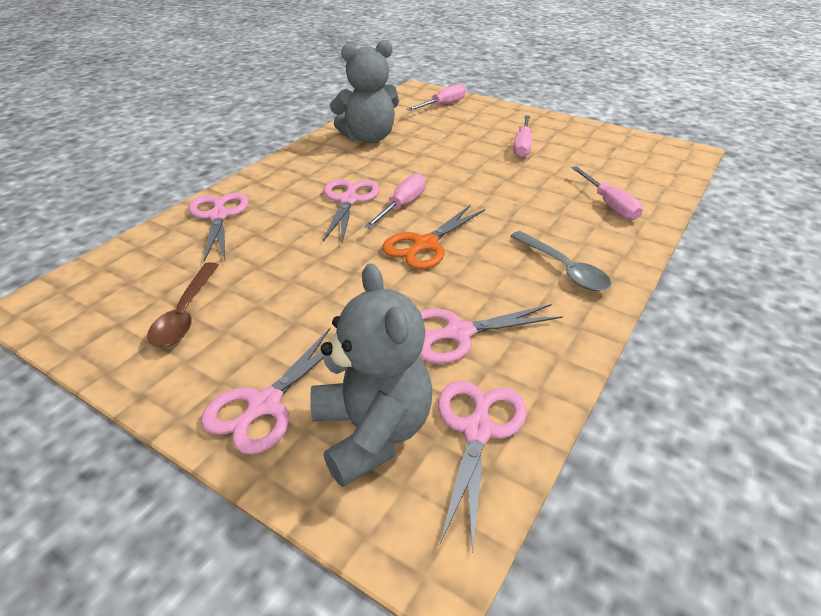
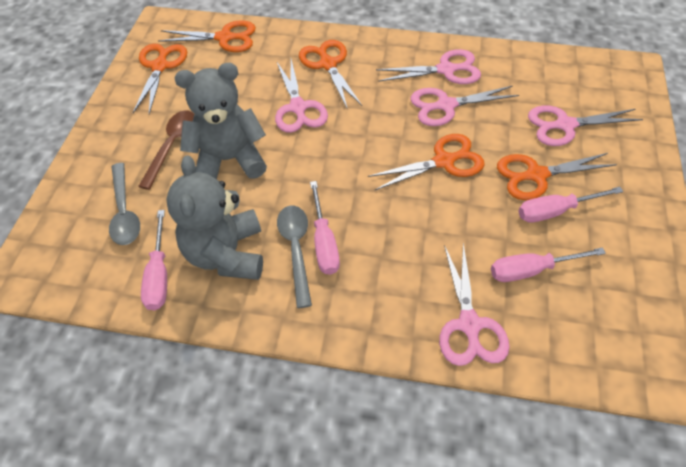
grey spoon: [511,231,611,291] = 1 -> [109,163,140,245] [277,206,312,308] = 2
orange scissors: [382,205,485,269] = 1 -> [133,44,187,114] [158,20,256,52] [299,40,362,110] [368,134,485,190] [497,153,617,200] = 5

